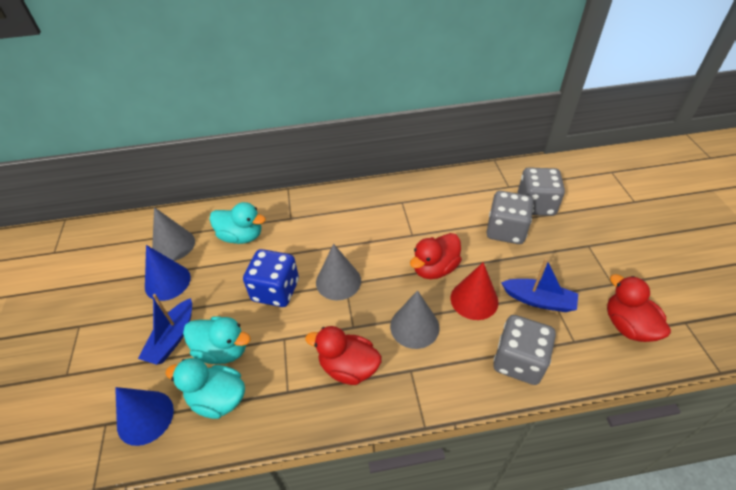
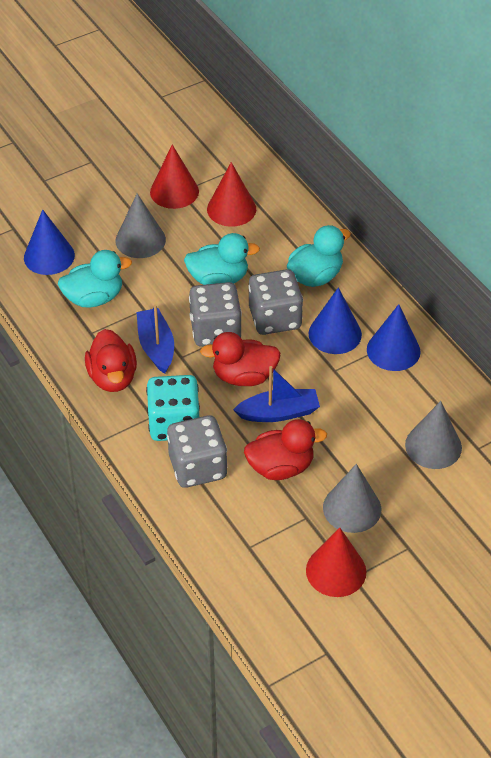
blue cone: [115,387,174,446] [145,245,191,301] = 2 -> [24,209,75,275] [308,287,362,354] [367,304,421,371] = 3
blue dice: [243,249,299,307] = 1 -> none = 0
red cone: [451,262,499,320] = 1 -> [150,145,199,209] [207,162,256,227] [306,528,366,597] = 3
turquoise dice: none = 0 -> [146,375,200,441] = 1

